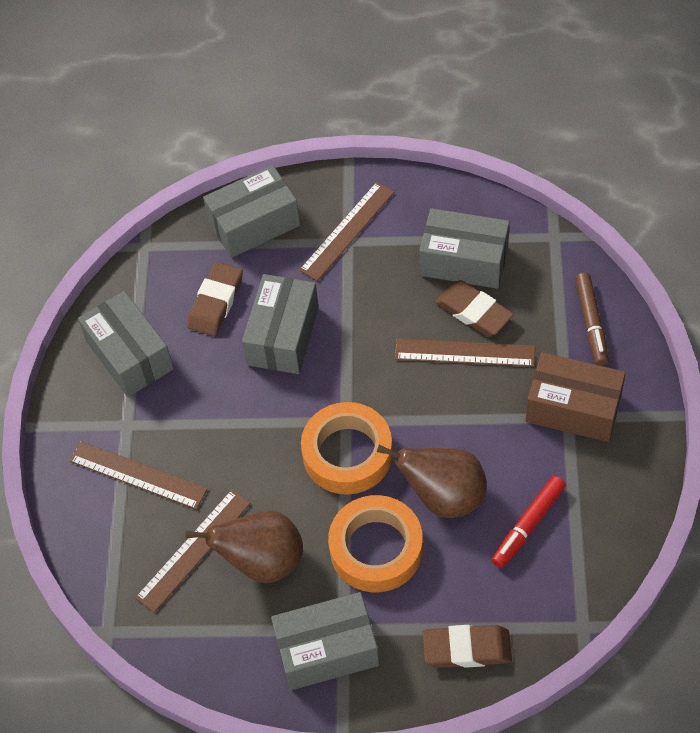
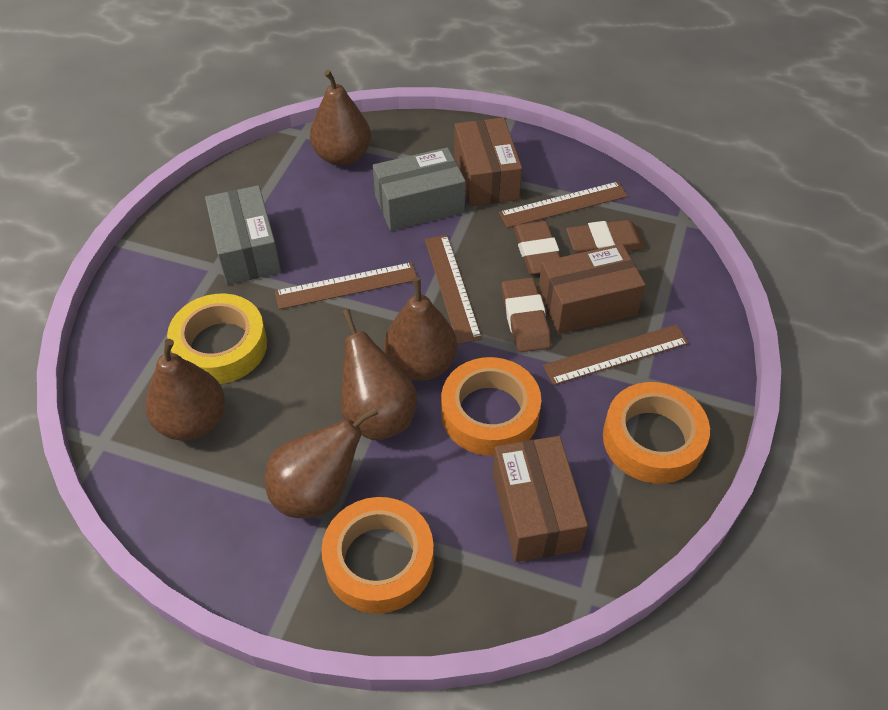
brown box: [526,352,626,442] = 1 -> [454,117,522,206] [493,436,588,562] [538,244,646,334] = 3
brown marker: [575,272,609,366] = 1 -> none = 0
brown pear: [185,511,303,584] [377,445,487,518] = 2 -> [145,339,225,440] [265,407,378,518] [310,70,371,166] [341,309,417,440] [384,277,457,381] = 5
grey box: [78,291,174,397] [203,165,300,258] [242,274,319,374] [271,592,379,690] [419,208,510,289] = 5 -> [205,185,281,285] [373,147,466,231] = 2
orange tape: [301,402,392,495] [328,495,423,592] = 2 -> [321,497,434,613] [441,357,541,456] [603,382,710,484] = 3
red marker: [491,476,566,568] = 1 -> none = 0
yellow tape: none = 0 -> [167,293,267,384] = 1

